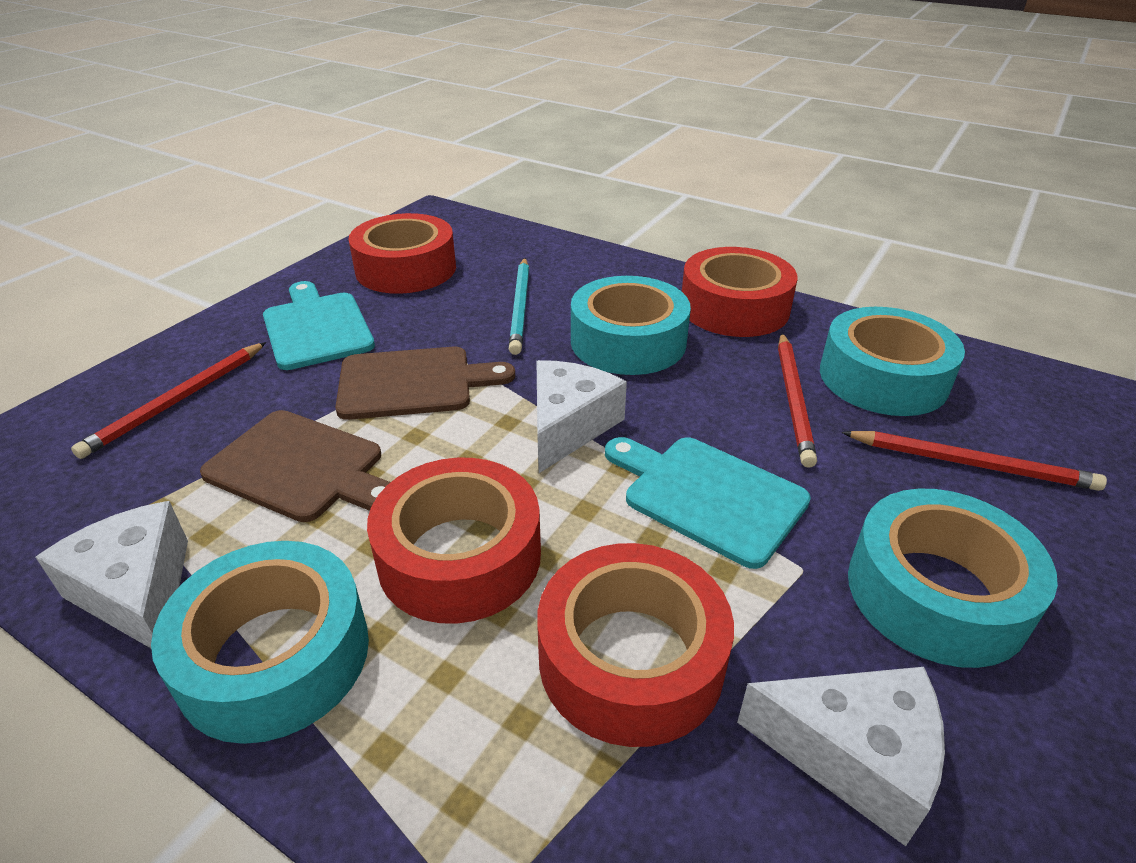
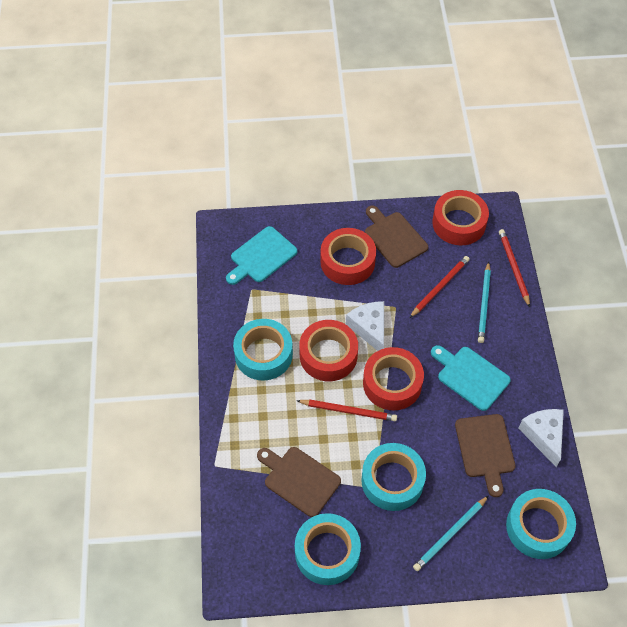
brown cutting board: [200,410,390,522] [335,347,515,420] = 2 -> [257,447,341,517] [365,206,428,268] [455,414,516,497] = 3
turquoise pencil: [509,258,529,355] = 1 -> [413,495,489,571] [478,261,491,343] = 2
white cheese: [36,501,188,648] [537,360,627,473] [737,667,945,846] = 3 -> [346,301,384,351] [518,409,564,467] = 2

